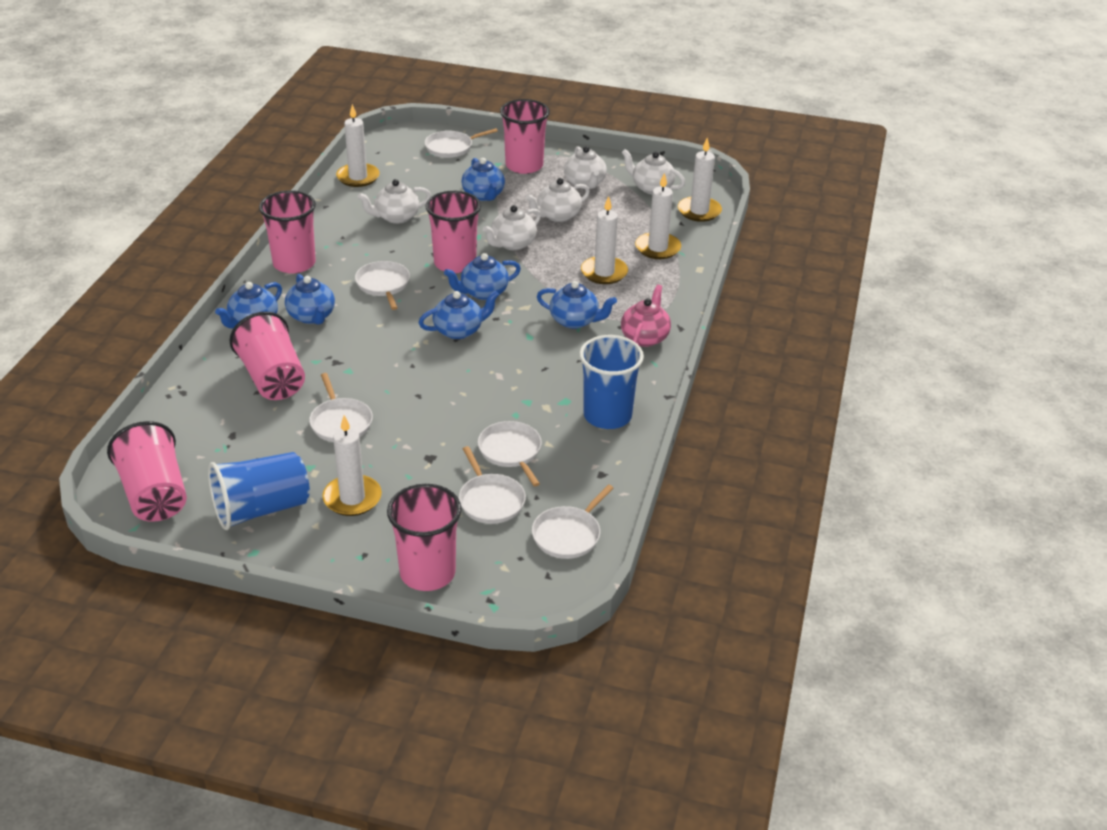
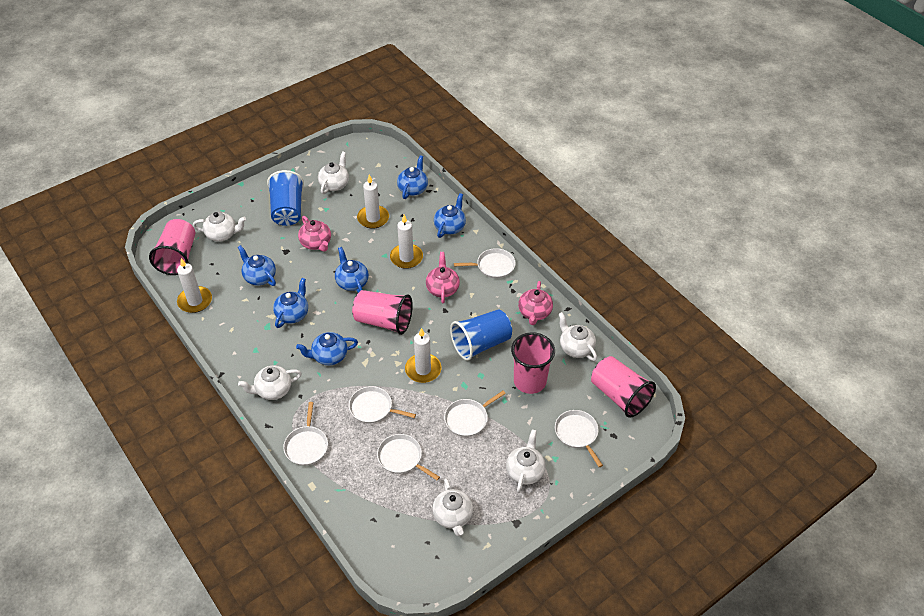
pink cup: [107,421,187,522] [230,312,305,400] [259,190,316,273] [387,484,461,591] [426,191,481,273] [500,99,550,174] = 6 -> [149,219,195,275] [352,290,413,335] [511,332,555,394] [591,356,656,418] = 4
pink teapot: [621,285,671,347] = 1 -> [298,216,331,252] [426,252,460,304] [518,281,553,325] = 3
white candle: [322,415,382,516] [336,104,380,187] [581,196,628,284] [635,173,681,259] [678,138,722,222] = 5 -> [177,258,212,313] [357,175,389,229] [390,215,423,269] [405,328,441,383] = 4
white teapot: [358,179,431,224] [483,205,541,250] [526,178,590,222] [564,146,607,189] [622,149,685,194] = 5 -> [193,212,246,242] [238,366,302,400] [318,151,349,194] [432,478,473,537] [506,429,546,493] [559,312,597,361] = 6

